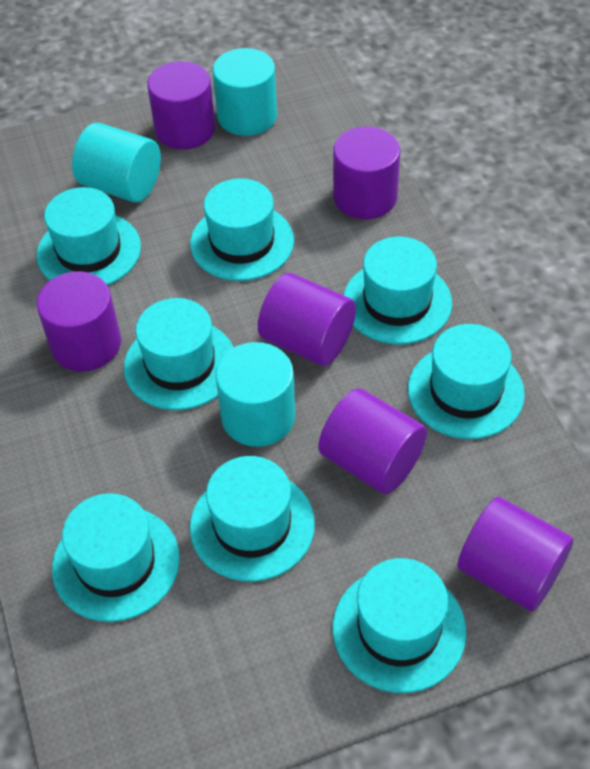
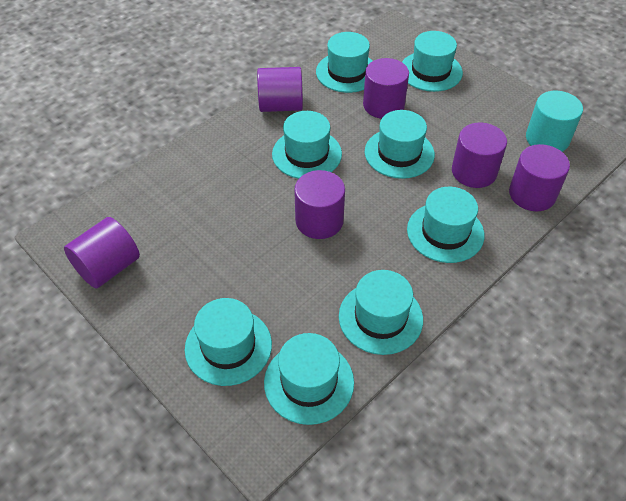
turquoise cylinder: [72,123,161,203] [213,48,277,136] [215,342,296,447] = 3 -> [526,91,583,152] = 1

